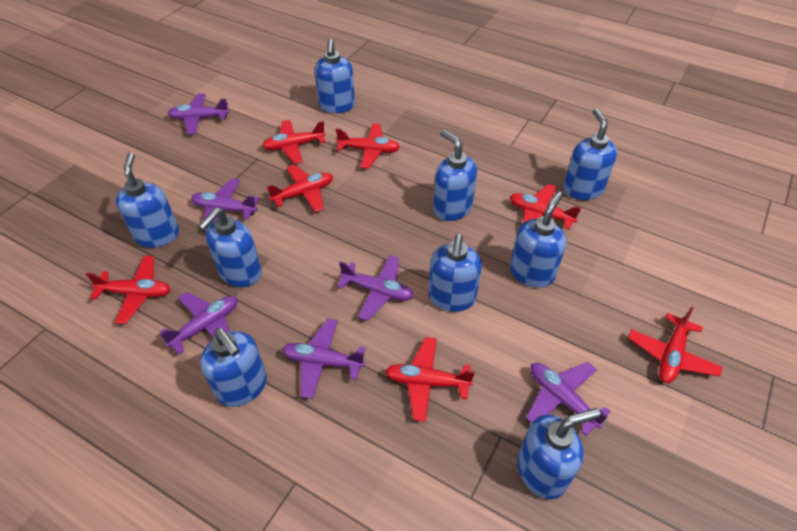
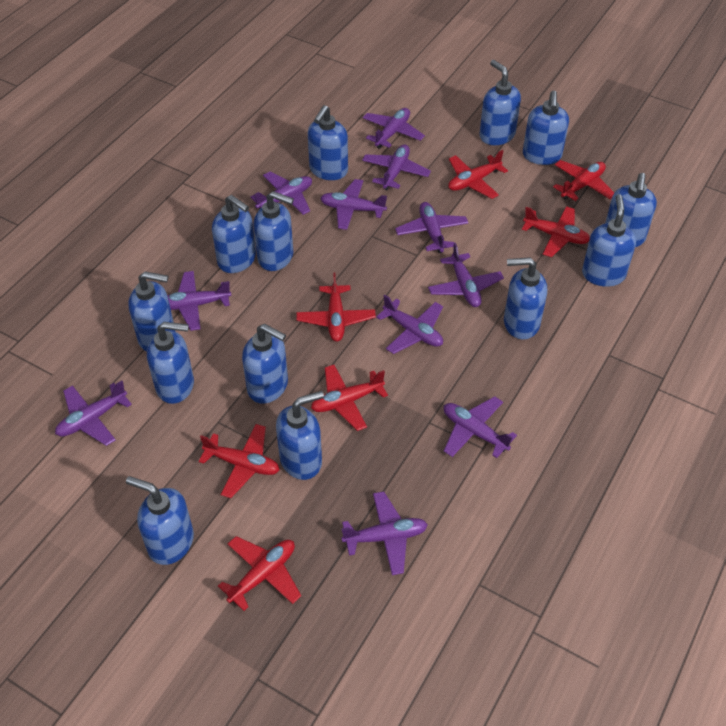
blue soap dispenser: [116,153,179,248] [198,208,262,287] [200,328,267,407] [315,39,355,113] [428,234,482,312] [433,130,477,221] [510,192,566,288] [517,408,601,499] [563,108,617,200] = 9 -> [126,476,194,565] [128,271,175,351] [147,322,194,404] [212,195,256,273] [242,324,288,404] [253,191,294,271] [276,391,324,480] [308,105,348,180] [479,60,521,145] [504,258,547,339] [523,91,569,165] [582,194,636,287] [605,173,657,247] = 13
purple plane: [160,292,238,354] [168,93,230,134] [191,178,259,231] [282,319,365,399] [337,255,414,321] [526,362,611,436] = 6 -> [55,380,132,446] [167,271,232,331] [251,171,312,215] [320,179,387,230] [341,492,428,575] [362,144,431,190] [363,108,425,149] [376,295,443,354] [395,202,468,253] [428,243,504,307] [444,396,517,458] = 11

